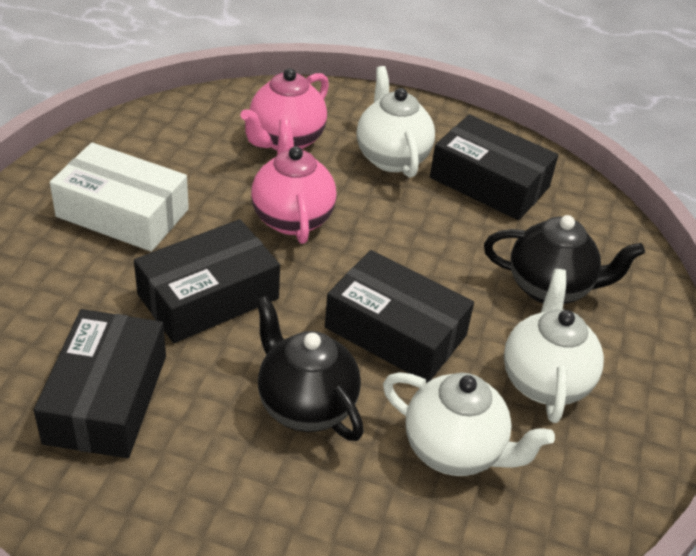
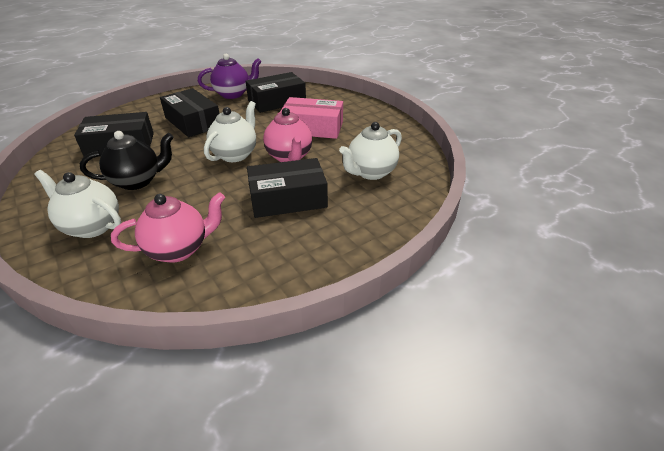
black teapot: [256,295,364,441] [484,215,645,304] = 2 -> [80,131,174,190] = 1
pink box: none = 0 -> [280,97,343,139] = 1
purple teapot: none = 0 -> [198,54,262,99] = 1
white box: [50,142,189,252] = 1 -> none = 0

